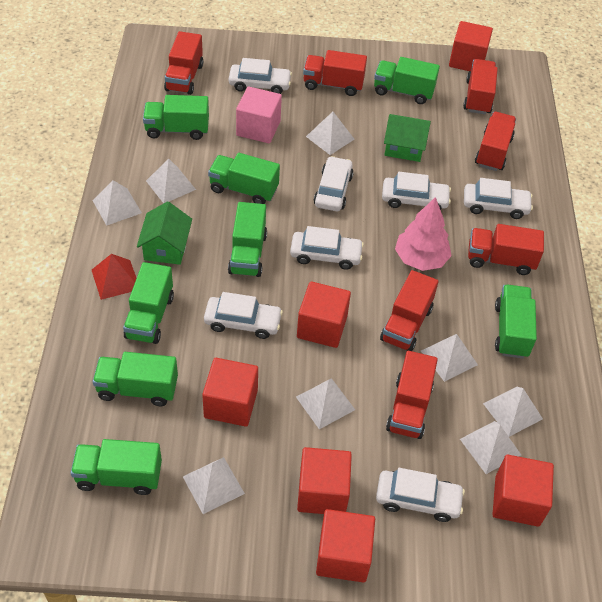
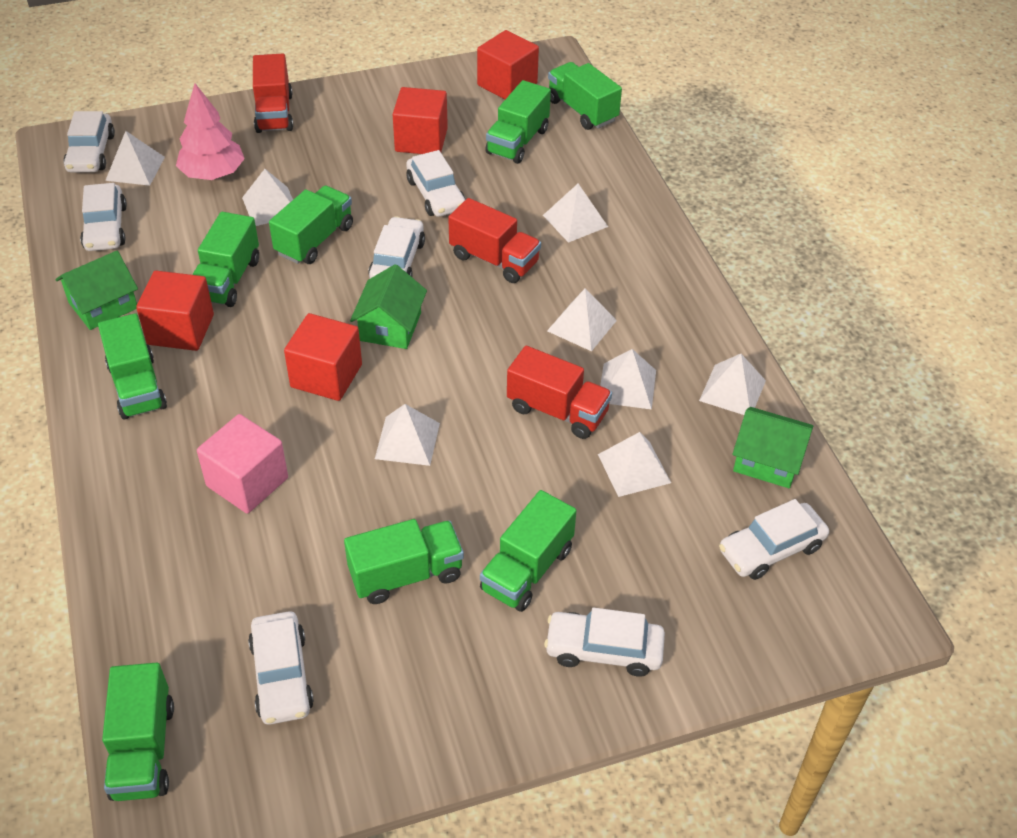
green house: [137,201,192,265] [384,114,431,162] = 2 -> [55,251,138,330] [350,264,427,349] [732,407,813,488] = 3
red cube: [202,358,258,427] [297,281,351,348] [297,447,352,514] [316,509,375,582] [449,21,493,71] [492,454,554,527] = 6 -> [136,271,214,351] [284,313,362,401] [393,87,448,154] [477,30,539,99] = 4
red pyramid: [92,254,137,300] = 1 -> none = 0
red truck: [164,31,203,95] [303,50,367,96] [380,270,439,351] [386,351,438,439] [463,59,498,114] [468,224,544,275] [475,112,516,171] = 7 -> [253,54,293,133] [448,198,541,283] [507,346,612,439] = 3

